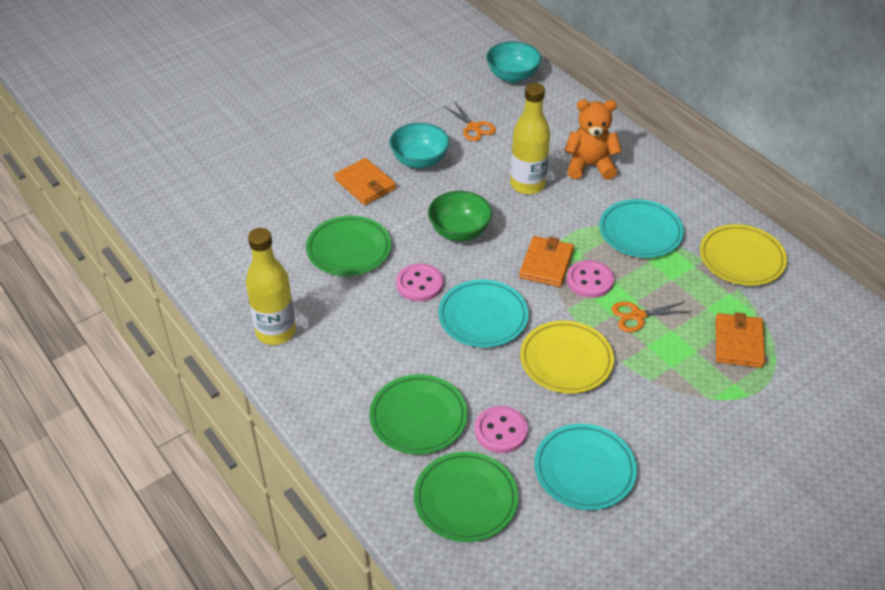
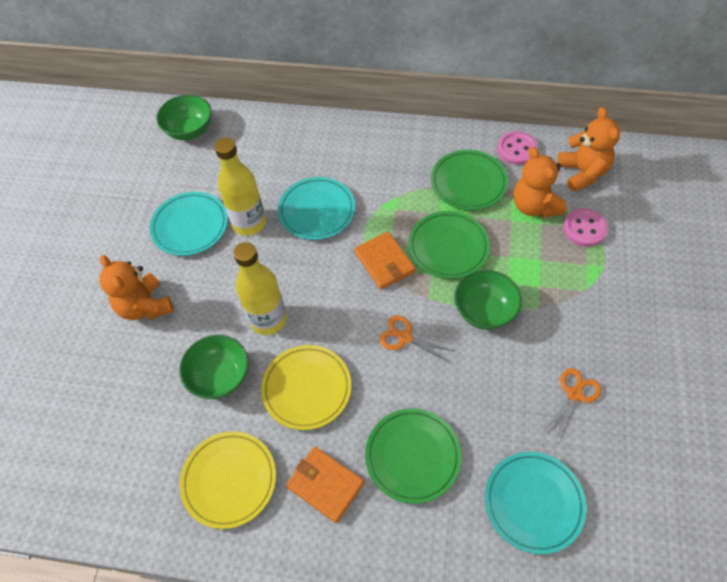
green bowl: [428,191,492,241] = 1 -> [156,95,212,140] [179,335,249,399] [454,270,522,330] = 3
orange teddy bear: [564,100,622,180] = 1 -> [99,255,173,320] [513,147,567,218] [557,107,620,192] = 3
orange wallet: [334,158,396,205] [519,236,574,287] [716,312,765,368] = 3 -> [286,447,365,523] [354,232,415,290] = 2
pink button: [396,263,443,302] [475,406,528,453] [567,260,614,298] = 3 -> [497,131,538,165] [563,208,608,247] = 2
turquoise bowl: [389,123,450,168] [486,41,541,83] = 2 -> none = 0

